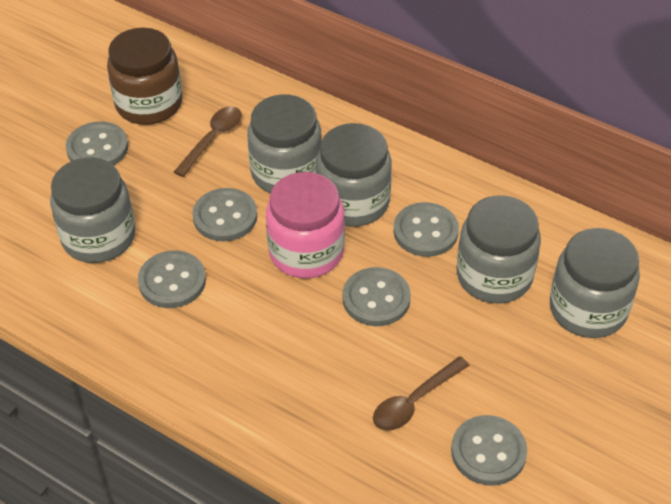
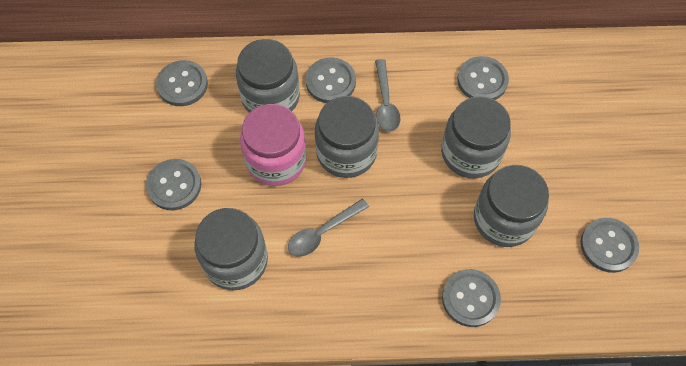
brown jar: [107,28,182,125] = 1 -> none = 0
brown spoon: [174,106,242,177] [373,356,470,431] = 2 -> none = 0
grey spoon: none = 0 -> [288,199,369,257] [375,59,400,132] = 2

